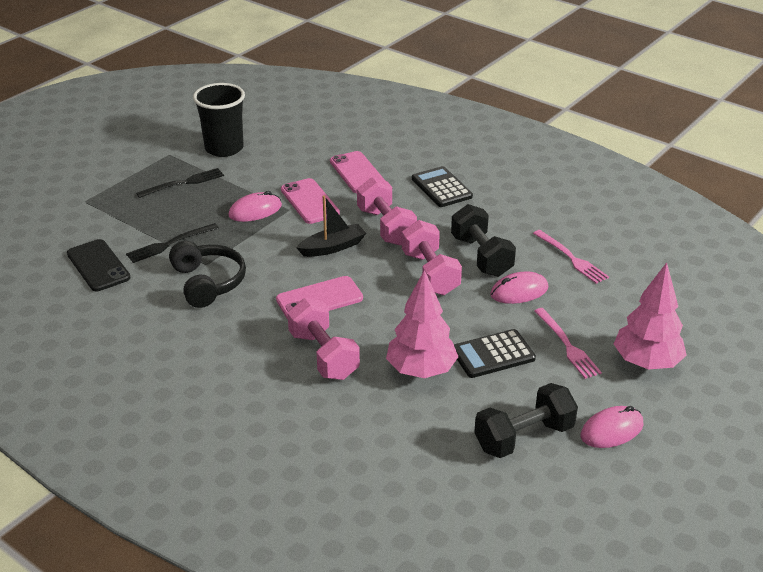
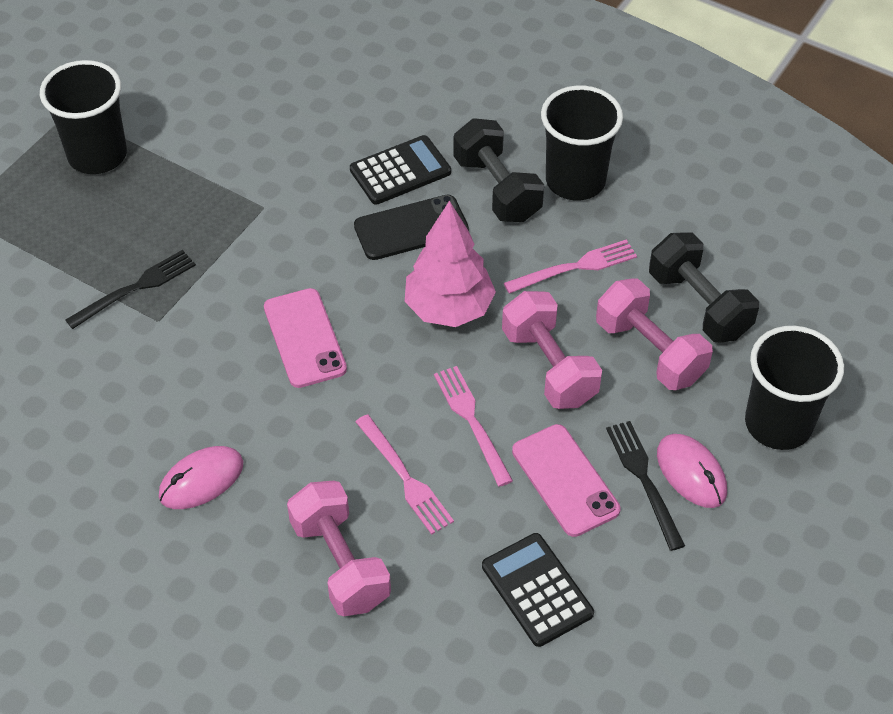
black boat: [296,195,366,257] = 1 -> none = 0
black cup: [193,83,245,157] = 1 -> [40,60,127,174] [541,86,623,200] [745,326,844,450] = 3
black headphones: [169,241,246,308] = 1 -> none = 0
pink fork: [533,230,609,284] [534,308,602,379] = 2 -> [355,414,454,535] [434,366,513,487] [504,239,637,294] = 3
pink mouse: [229,191,282,222] [490,271,548,304] [580,406,644,448] = 3 -> [159,446,243,509] [657,434,727,508] = 2
pink phone: [276,276,363,319] [281,178,340,224] [330,151,385,193] = 3 -> [264,288,347,388] [512,424,621,537] = 2
pink tree: [386,270,458,378] [614,263,687,369] = 2 -> [405,200,496,327] = 1

